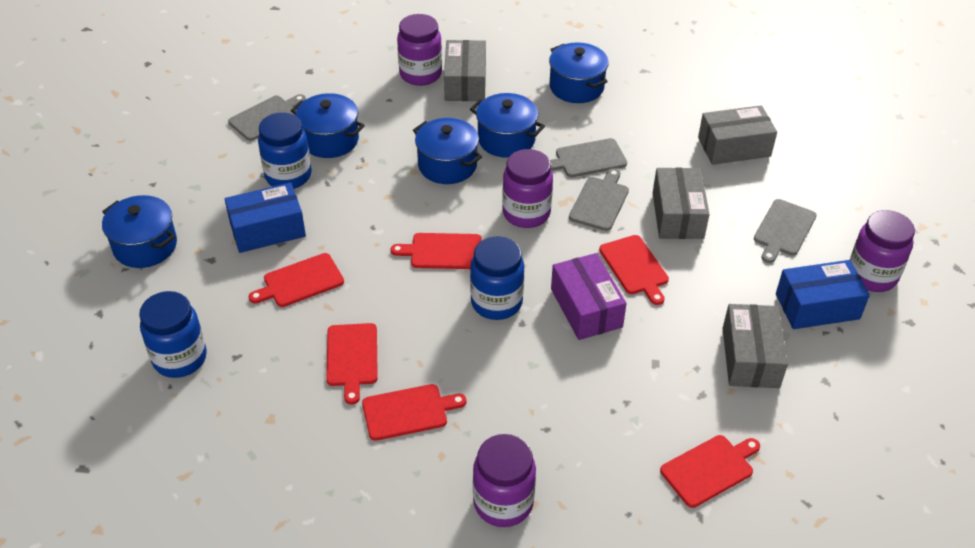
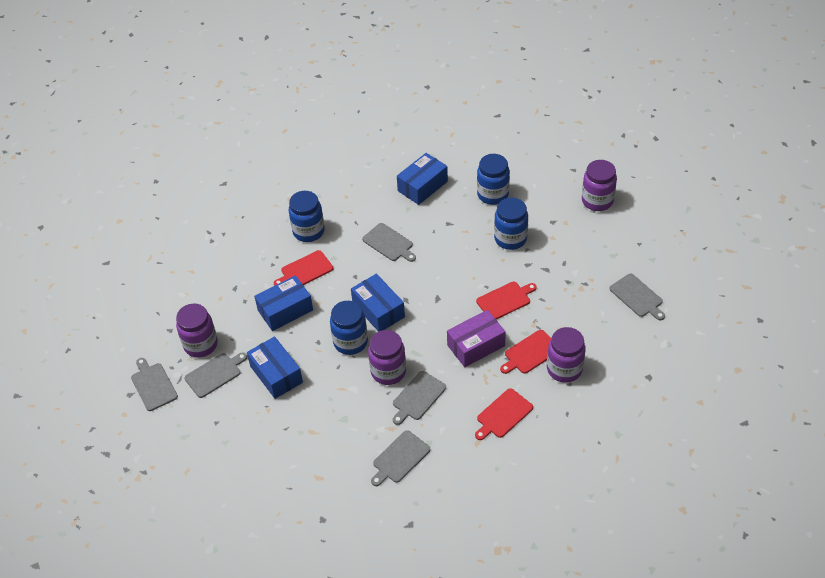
blue box: [225,182,306,253] [776,260,870,329] = 2 -> [247,336,303,399] [254,275,313,331] [351,274,405,332] [397,153,448,205] = 4
blue jar: [139,291,207,378] [258,112,312,189] [470,236,524,320] = 3 -> [289,191,325,242] [330,301,368,355] [477,154,510,205] [494,198,528,250] = 4
blue pot: [102,195,177,268] [291,93,365,158] [413,118,482,184] [470,93,545,158] [549,42,609,103] = 5 -> none = 0
grey box: [444,40,486,101] [653,168,710,239] [698,105,777,165] [723,304,788,388] = 4 -> none = 0
grey cutting board: [228,94,306,141] [550,138,627,177] [569,168,629,231] [754,199,817,263] = 4 -> [131,358,178,411] [184,352,247,398] [362,223,416,262] [371,430,430,486] [393,371,446,425] [610,274,665,320] = 6
red cutting board: [249,253,344,307] [326,323,378,405] [362,384,466,441] [391,233,482,269] [599,235,669,305] [660,435,760,508] = 6 -> [274,250,334,286] [475,388,533,440] [476,282,537,320] [500,330,551,374] = 4

